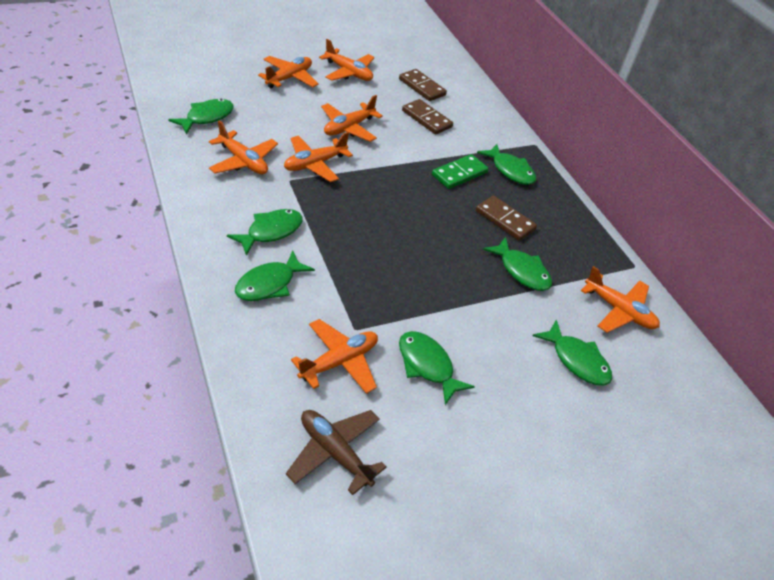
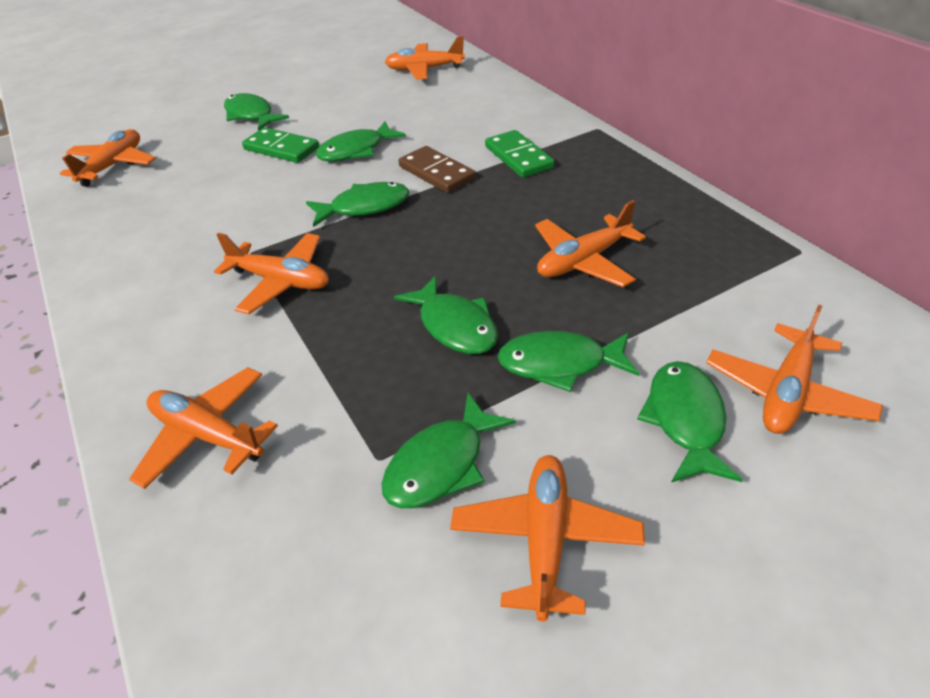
brown domino: [399,69,447,101] [402,99,453,134] [476,196,537,241] = 3 -> [398,146,476,193] = 1
brown plane: [286,410,386,495] = 1 -> none = 0
green domino: [432,154,488,189] = 1 -> [242,127,319,163] [485,130,555,178] = 2

